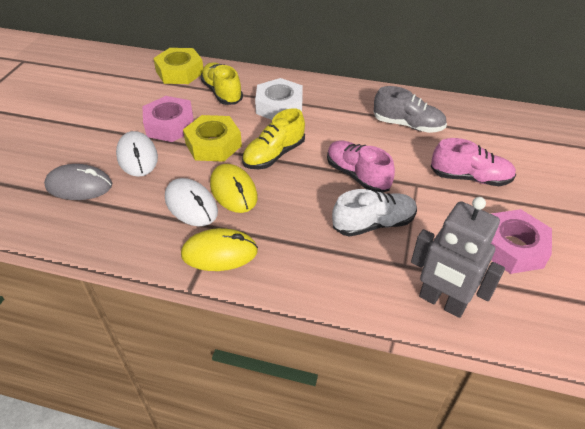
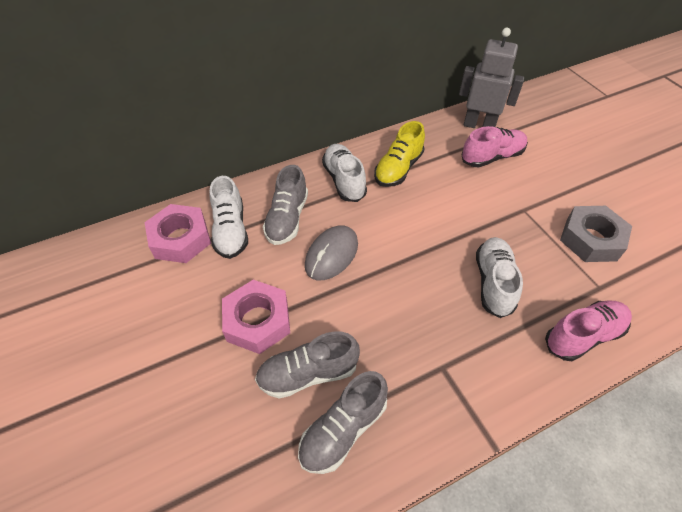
grey nut: none = 0 -> [560,206,632,262] = 1
grey shoe: [373,86,447,133] = 1 -> [255,331,360,398] [263,165,308,245] [298,371,388,474] = 3
white mouse: [116,131,158,177] [165,178,218,226] = 2 -> none = 0
white nut: [255,78,303,120] = 1 -> none = 0
white shoe: [332,189,417,237] = 1 -> [210,176,248,259] [322,144,367,202] [476,237,523,318] = 3
yellow mouse: [181,228,258,271] [210,164,257,213] = 2 -> none = 0
yellow nut: [153,48,203,84] [183,115,242,162] = 2 -> none = 0
yellow shoe: [200,62,243,105] [242,108,305,169] = 2 -> [374,121,425,187] = 1

